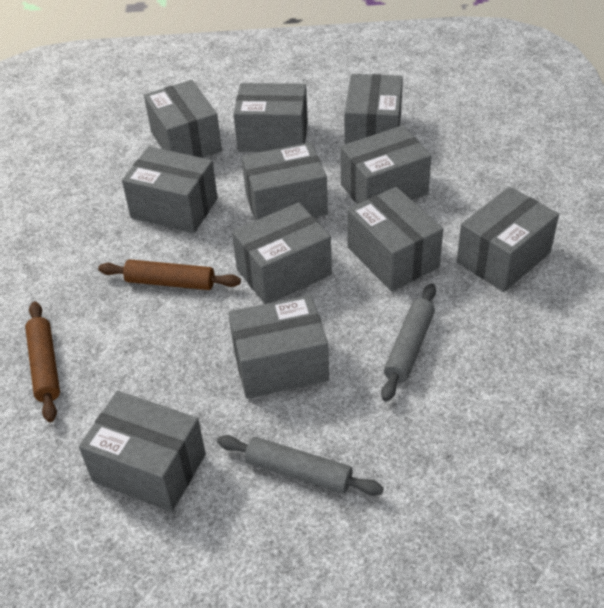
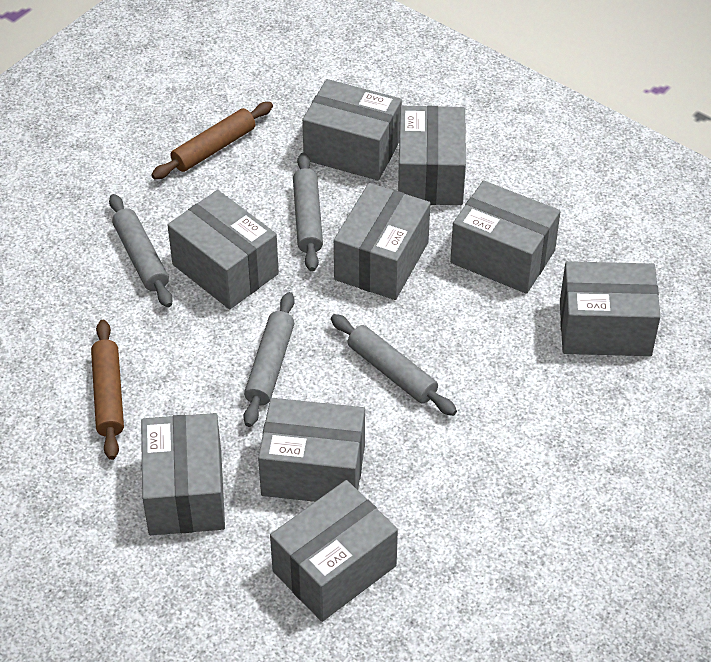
grey box: [79,391,206,512] [122,146,218,233] [144,80,222,158] [228,295,329,399] [232,203,332,304] [233,83,308,152] [242,142,328,221] [340,125,431,204] [344,74,403,145] [347,187,443,291] [456,187,559,292] = 11 -> [141,413,225,535] [167,190,279,309] [258,398,365,502] [270,480,398,622] [302,79,402,180] [334,183,430,300] [398,106,466,205] [450,181,561,294] [560,261,661,356] = 9
grey rolling pin: [217,435,384,496] [381,284,436,402] = 2 -> [109,194,173,307] [243,292,295,427] [293,152,323,272] [331,314,457,416] = 4

